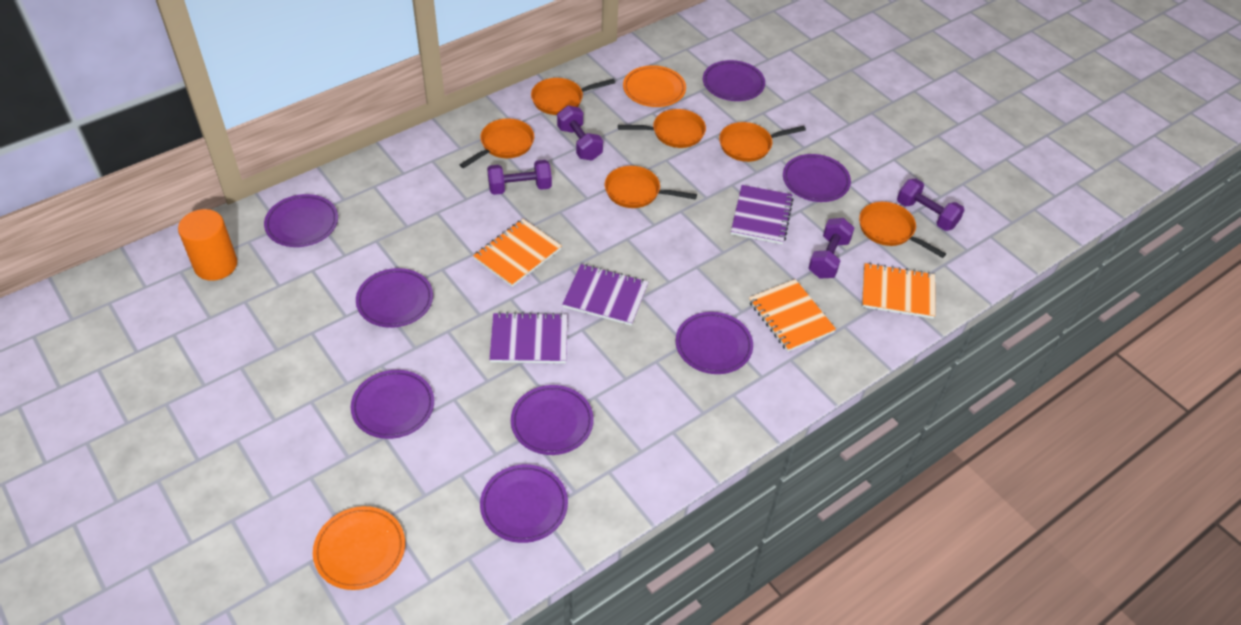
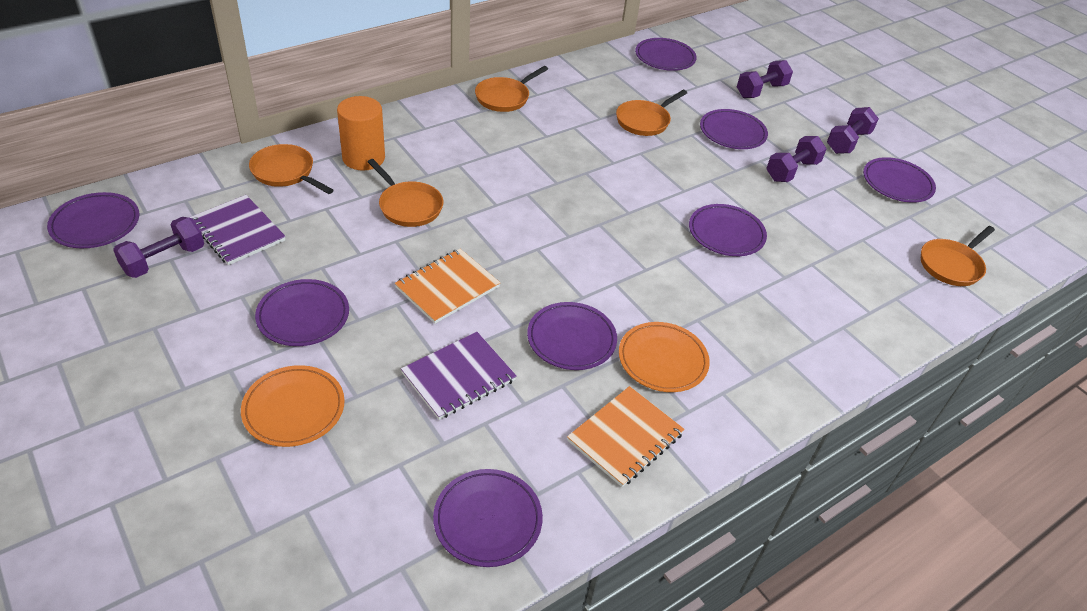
orange notebook: [473,219,562,287] [749,279,836,352] [862,263,935,319] = 3 -> [395,249,500,324] [567,386,685,487] = 2
orange pan: [459,118,534,168] [531,78,615,115] [605,166,697,208] [618,109,706,148] [719,122,806,162] [859,202,946,258] = 6 -> [249,144,334,194] [368,159,443,227] [475,66,548,112] [616,90,687,136] [921,226,995,286] = 5
purple notebook: [489,312,567,363] [562,264,649,326] [731,185,794,244] = 3 -> [189,195,286,265] [401,332,517,420] = 2

